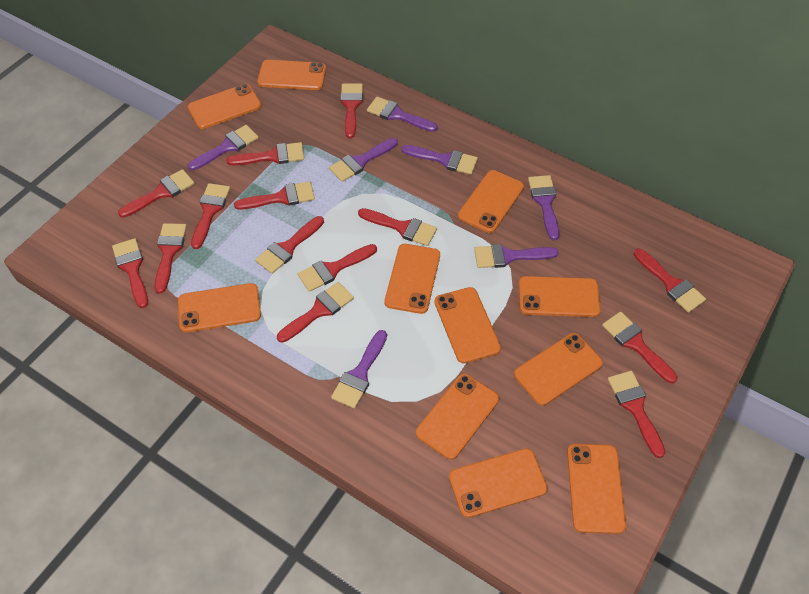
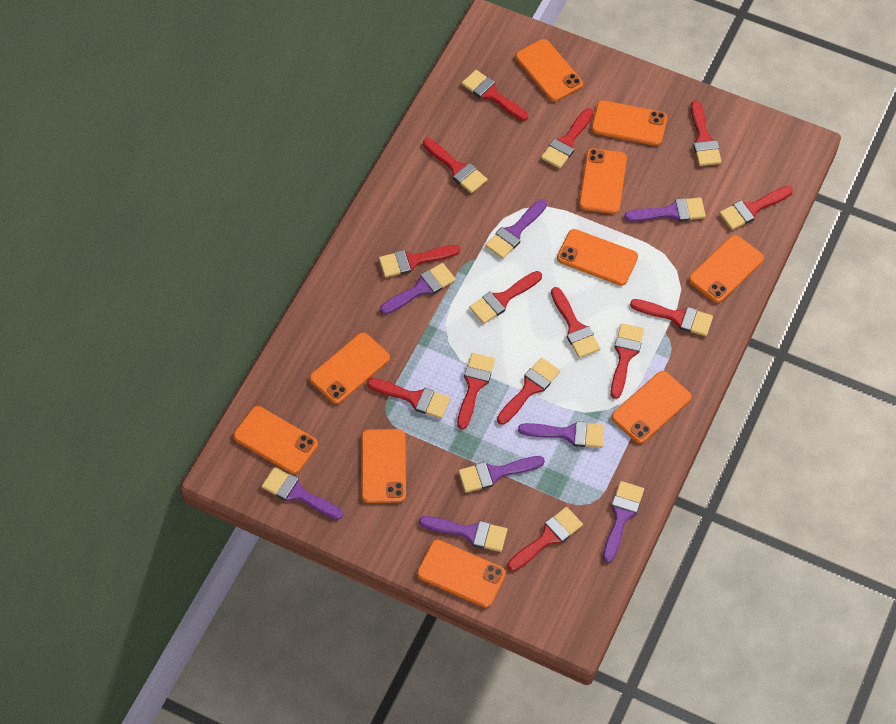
orange phone: [178,283,261,333] [188,84,261,129] [257,60,326,90] [385,244,440,314] [416,374,499,460] [435,287,501,364] [449,448,548,518] [458,170,524,233] [514,333,603,406] [519,276,601,317] [567,444,626,534] = 11 -> [233,406,318,474] [309,333,390,404] [361,429,406,503] [417,540,506,608] [515,39,583,102] [557,229,638,286] [579,148,627,214] [591,100,667,146] [611,371,692,444] [689,235,764,303] = 10
purple brush: [188,125,259,170] [329,138,398,182] [331,330,387,409] [367,97,438,132] [401,145,478,175] [474,244,559,268] [528,175,559,240] = 7 -> [261,467,343,520] [380,263,456,314] [419,516,507,552] [458,456,545,493] [485,199,547,259] [518,421,604,448] [603,481,644,563] [624,197,706,222] = 8

